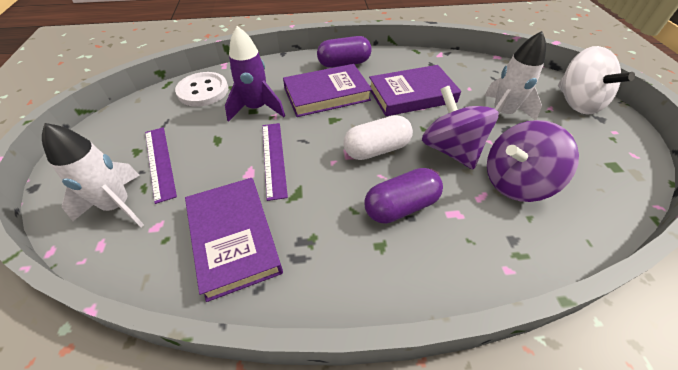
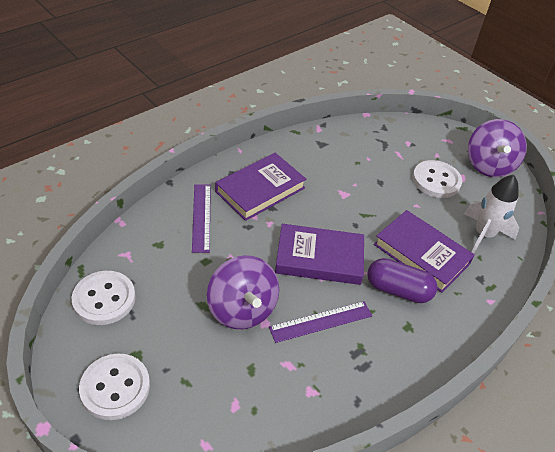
purple capsule: [317,36,372,68] [364,168,443,224] = 2 -> [367,258,438,303] = 1
purple rocket: [225,26,285,122] = 1 -> none = 0
white button: [175,72,228,107] = 1 -> [72,271,136,325] [79,353,150,420] [412,160,462,198] = 3
white capsule: [344,115,413,160] = 1 -> none = 0
white rocket: [42,123,144,227] [484,31,546,120] = 2 -> [464,175,519,254] = 1
white spinning top: [558,46,635,115] = 1 -> none = 0

